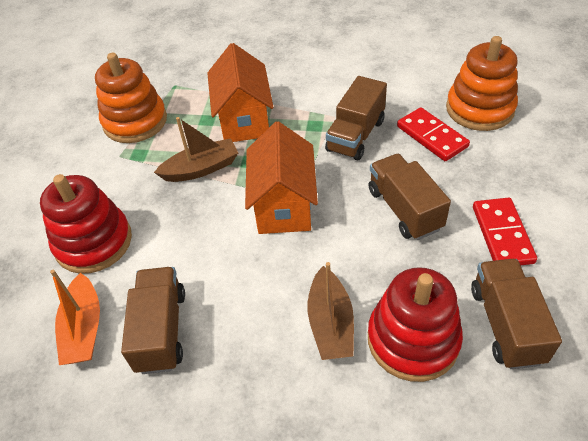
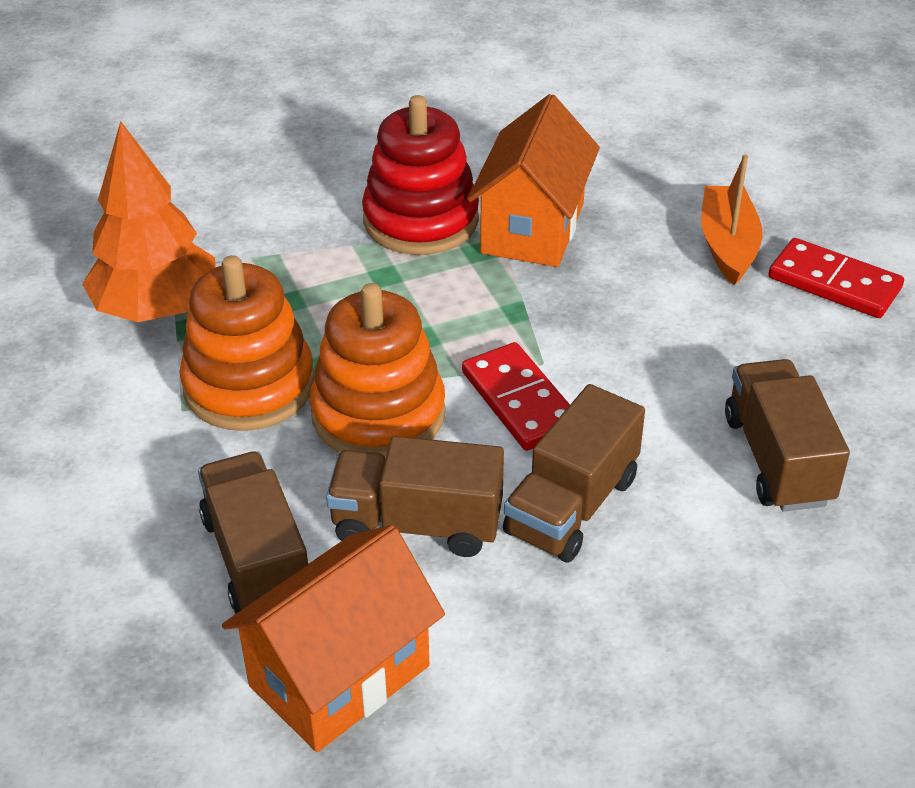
brown boat: [154,117,238,182] [308,262,354,360] = 2 -> none = 0
orange tree: none = 0 -> [82,121,215,322] = 1
red stacking toy: [40,174,132,274] [368,267,463,382] = 2 -> [362,95,479,255] = 1

